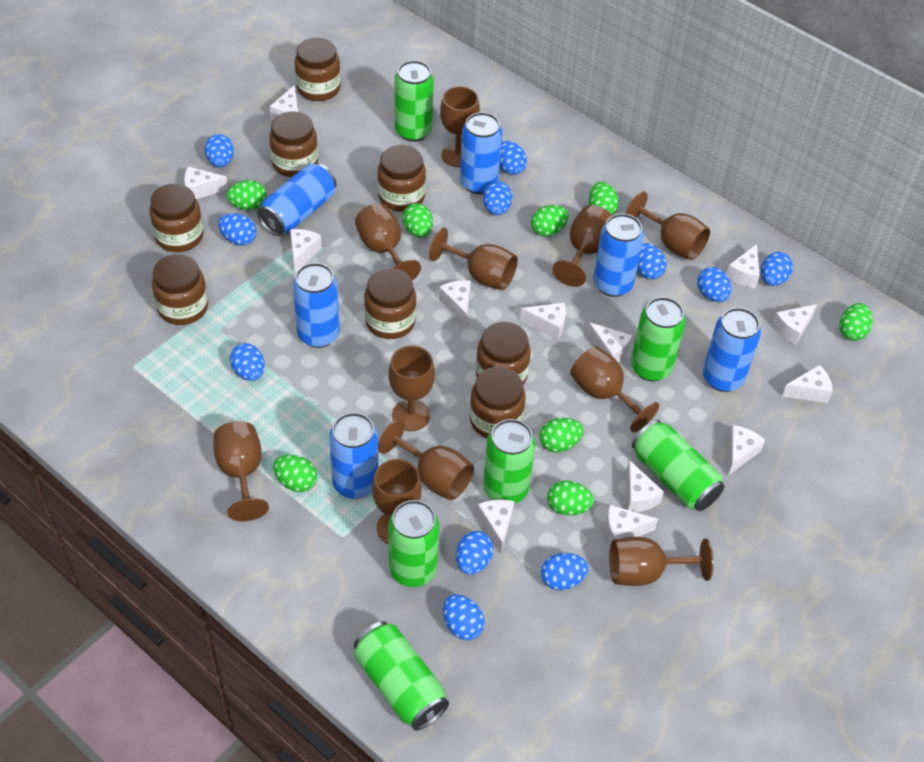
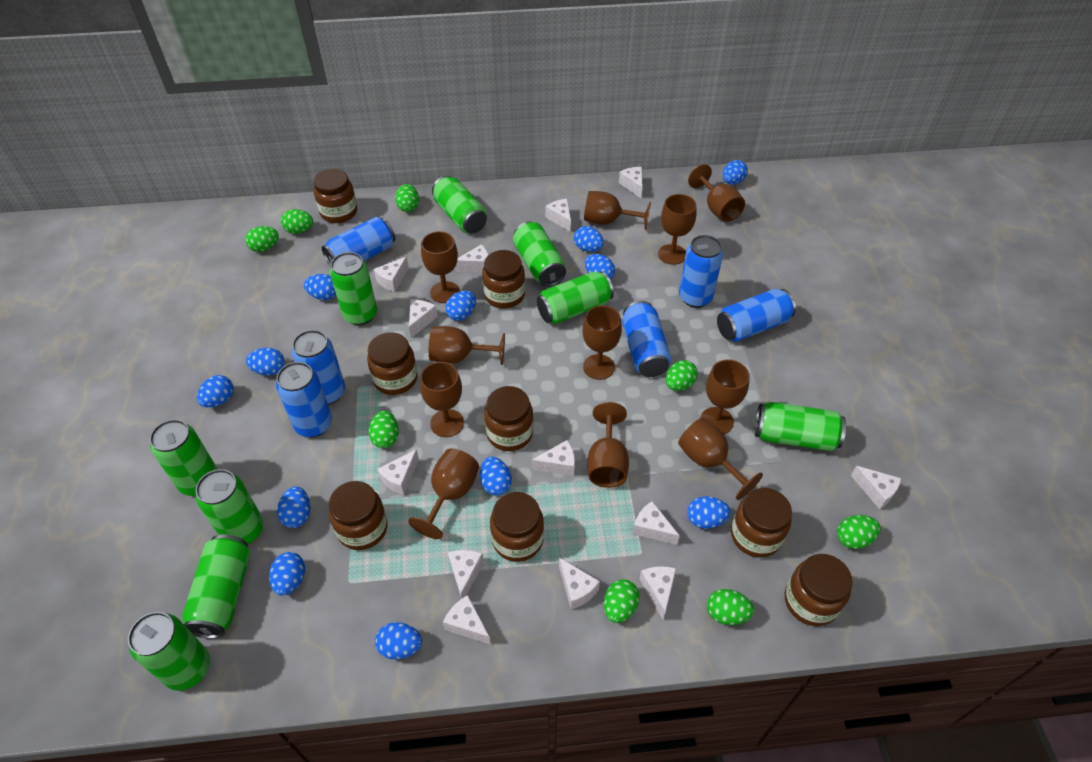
blue egg: [205,134,234,167] [218,213,257,246] [230,343,265,381] [443,594,485,640] [456,531,493,575] [483,181,512,215] [500,141,527,175] [541,553,589,590] [637,243,667,280] [697,267,731,302] [761,252,793,286] = 11 -> [197,375,234,408] [246,348,285,375] [269,552,305,596] [277,486,310,528] [304,274,336,300] [375,622,422,660] [445,291,476,321] [480,457,512,496] [574,226,604,252] [585,254,615,279] [687,496,731,529] [722,160,748,185] = 12
green can: [354,621,449,731] [388,500,439,587] [395,60,434,142] [483,419,536,504] [631,297,686,381] [632,420,725,511] = 6 -> [128,612,210,691] [150,419,218,496] [182,534,251,639] [196,469,264,544] [330,252,377,325] [432,176,487,233] [513,221,566,287] [537,271,614,324] [755,402,846,451] = 9

